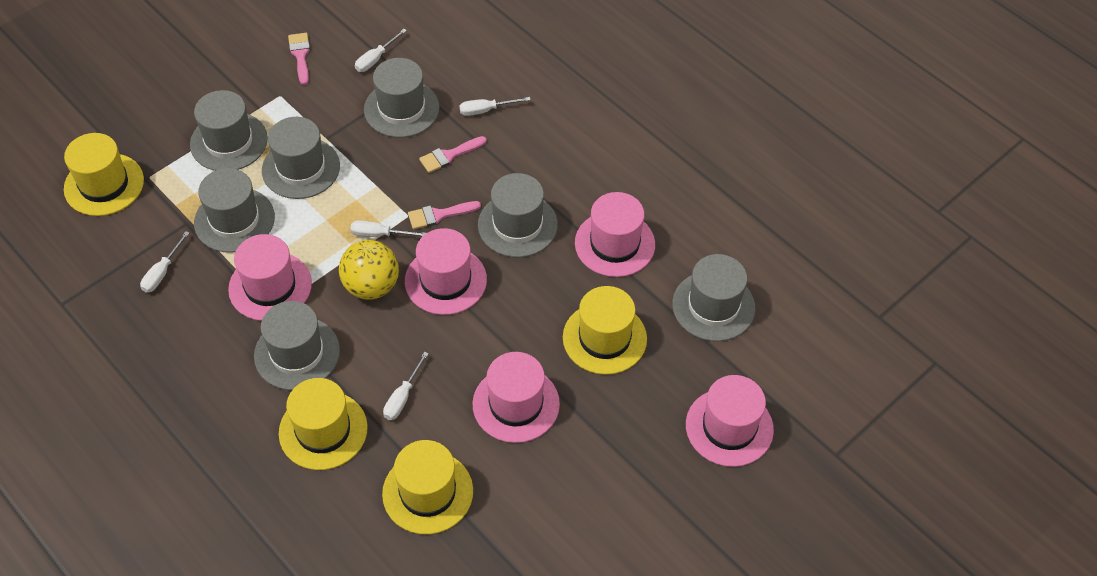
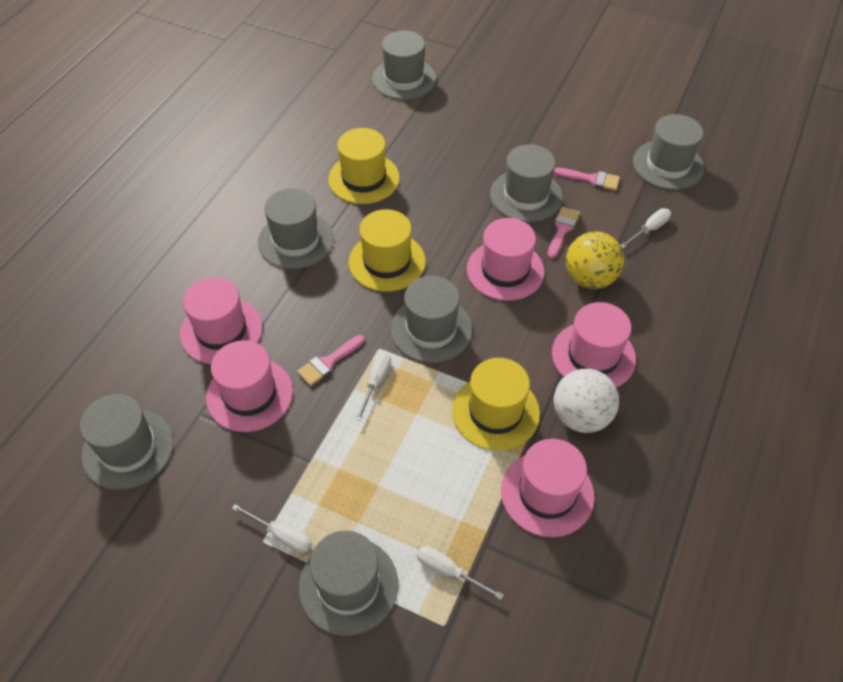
white ball: none = 0 -> [554,369,619,433] = 1
white screwdriver: [140,231,189,293] [350,220,426,237] [355,29,407,72] [383,352,429,420] [459,97,531,116] = 5 -> [232,504,312,553] [356,352,391,421] [417,546,504,600] [620,208,671,248] = 4
yellow hat: [64,133,144,216] [279,378,368,470] [382,440,473,534] [563,286,647,375] = 4 -> [328,128,400,204] [349,209,426,292] [452,358,540,451] = 3

